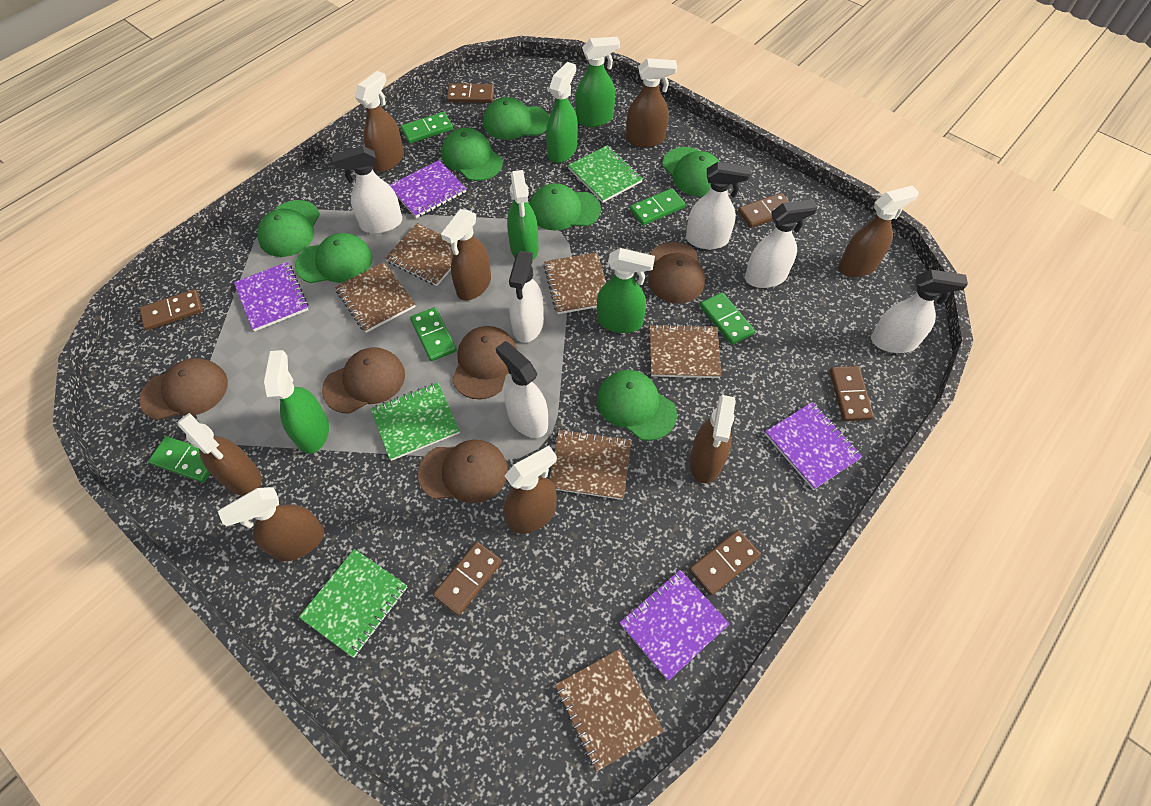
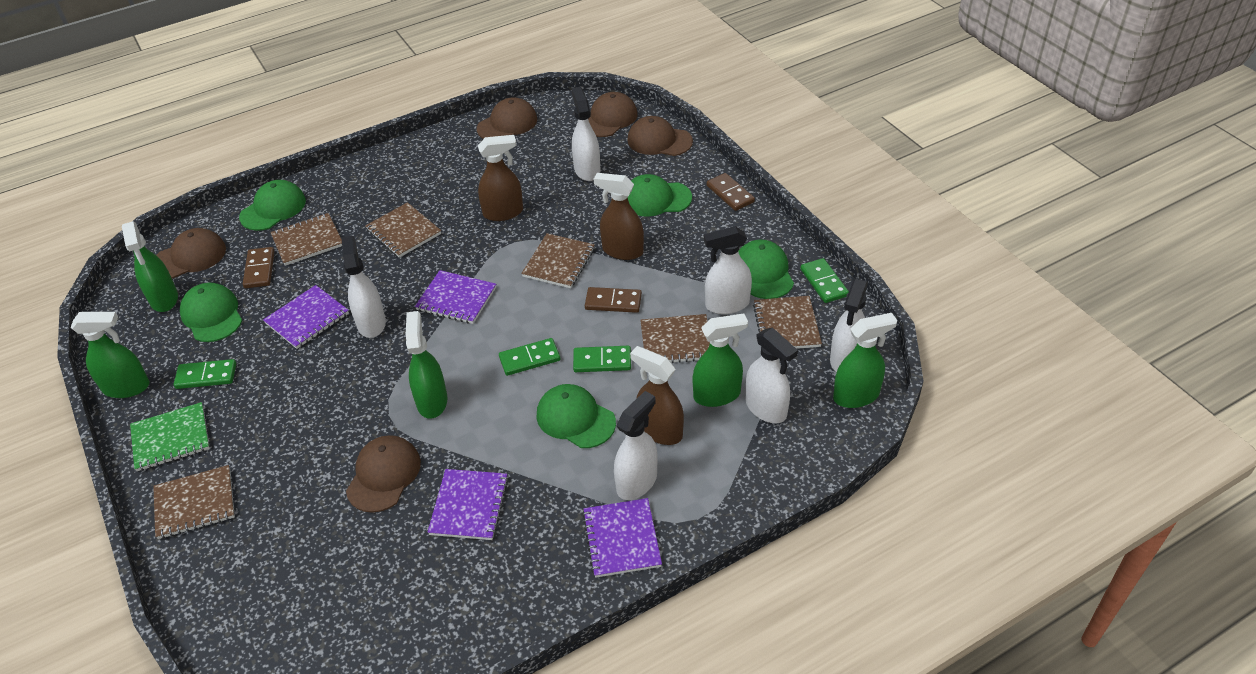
brown domino: [139,289,203,331] [433,542,502,616] [447,83,494,103] [689,530,761,596] [738,193,789,228] [830,366,874,421] = 6 -> [243,247,275,288] [585,287,642,313] [707,173,755,211] = 3
brown spray bottle: [178,413,262,496] [218,487,324,561] [355,71,404,172] [441,209,491,300] [503,446,557,534] [626,58,677,147] [689,395,736,483] [838,185,919,277] = 8 -> [478,135,523,221] [594,173,644,260] [630,346,684,445] = 3
green cap: [257,200,320,257] [295,233,373,283] [442,128,503,181] [483,97,549,140] [530,183,601,231] [597,370,677,441] [662,147,720,196] = 7 -> [180,283,242,342] [239,180,306,231] [536,384,616,448] [628,174,692,217] [738,239,794,299] = 5
green domino: [148,436,210,483] [401,112,453,144] [410,307,457,361] [630,188,685,225] [700,292,755,345] = 5 -> [174,359,236,389] [499,338,560,376] [573,346,631,372] [800,258,849,303] = 4
green notebook: [299,549,407,657] [371,383,460,461] [568,145,643,203] = 3 -> [130,402,210,471] = 1

